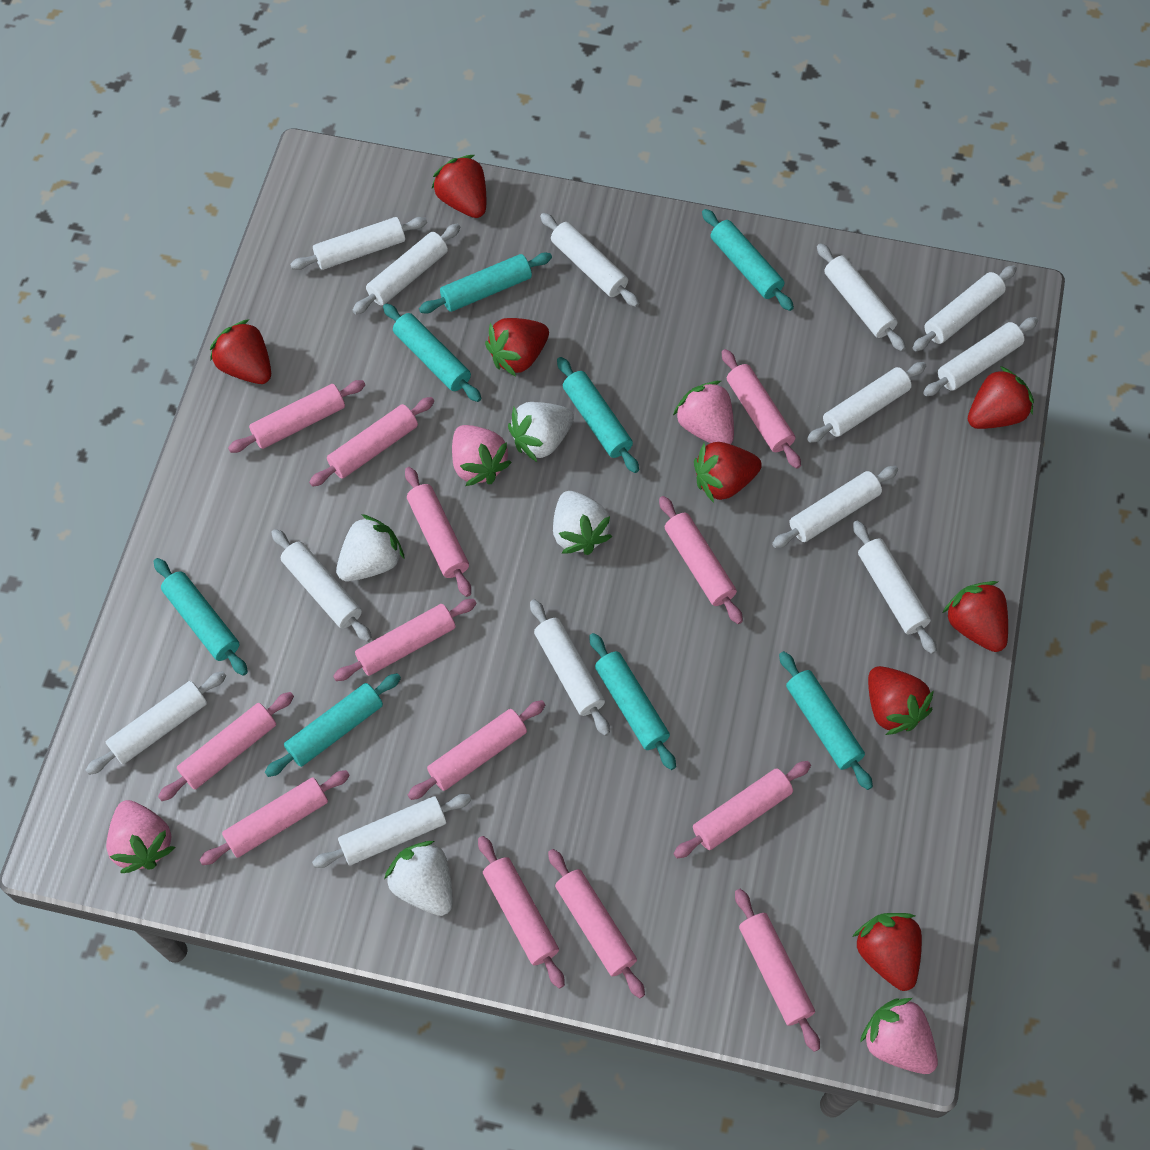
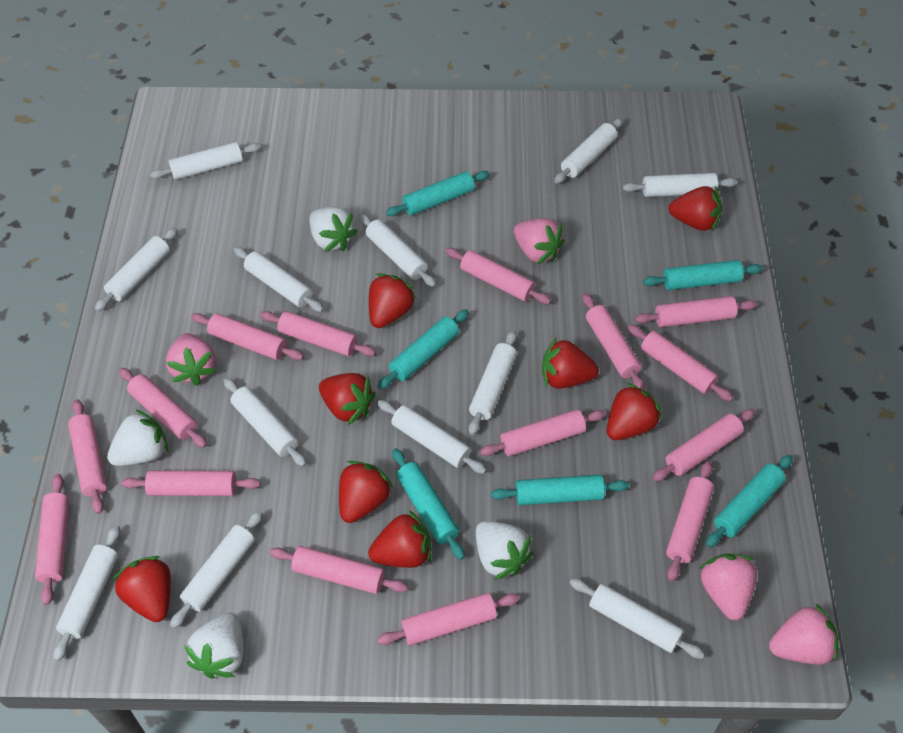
pink rolling pin: [158,692,294,801] [200,770,350,865] [228,380,365,453] [309,397,434,487] [333,599,476,681] [405,467,471,597] [408,700,545,800] [478,836,565,989] [548,849,645,998] [659,496,743,624] [673,761,811,858] [722,349,801,469] [735,889,820,1052] = 13 -> [35,474,69,605] [68,399,107,514] [119,368,207,447] [121,471,260,496] [191,313,304,360] [260,311,376,356] [269,546,408,594] [377,593,520,646] [445,248,551,304] [480,409,606,456] [583,293,645,391] [627,324,733,402] [635,296,757,327] [652,409,755,481] [666,461,714,582] = 15
turquoise rolling pin: [154,558,248,676] [265,673,401,777] [383,303,482,402] [419,253,552,313] [557,357,639,473] [589,633,676,770] [702,209,794,311] [779,651,873,790] = 8 -> [377,309,469,389] [386,171,490,216] [392,448,465,560] [491,475,629,505] [643,260,763,290] [706,455,793,547] = 6
white rolling pin: [86,671,226,775] [271,529,372,642] [290,217,427,270] [312,794,471,868] [352,224,461,314] [530,599,610,736] [540,213,639,307] [772,466,898,548] [807,362,926,443] [817,243,906,351] [853,520,937,654] [912,265,1017,351] [923,317,1038,396] = 13 -> [53,525,120,661] [95,227,178,311] [150,142,261,180] [170,510,263,629] [223,378,307,467] [234,247,324,312] [358,213,436,287] [377,400,487,474] [469,330,517,435] [554,118,623,184] [570,578,705,659] [623,173,737,197] = 12

